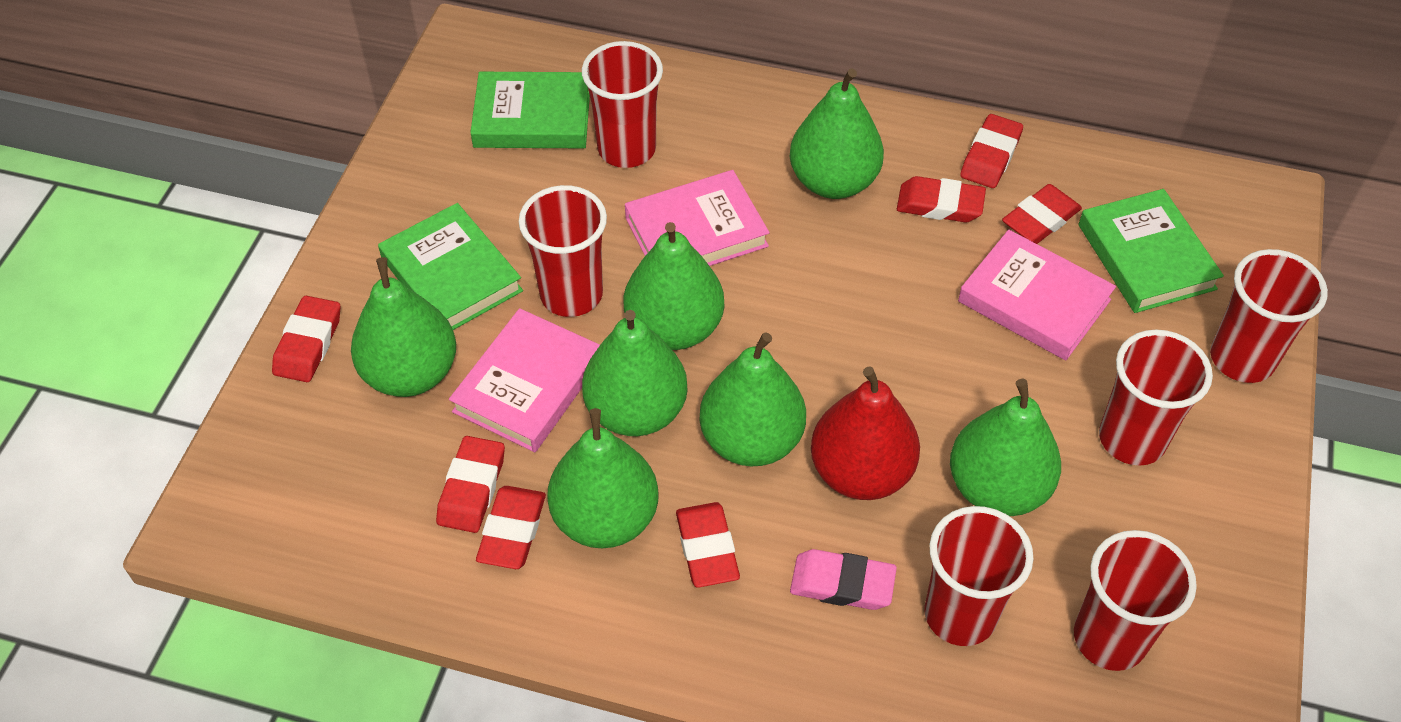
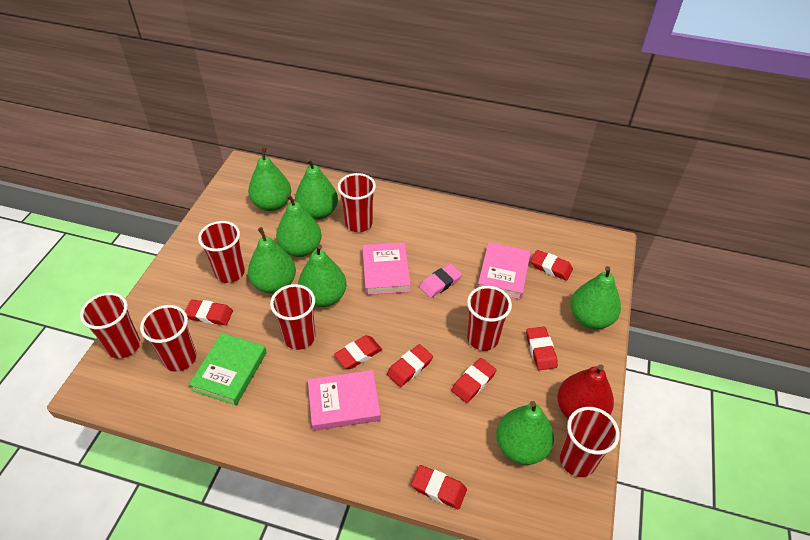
green book: [378,203,523,330] [470,72,590,148] [1079,189,1224,313] = 3 -> [189,333,267,405] = 1
red cup: [519,185,607,317] [582,41,663,168] [924,506,1034,646] [1074,530,1197,671] [1099,330,1213,466] [1210,249,1328,383] = 6 -> [80,292,140,359] [140,305,196,372] [198,221,245,283] [270,284,316,350] [338,173,376,232] [467,286,512,351] [560,407,620,477] = 7

